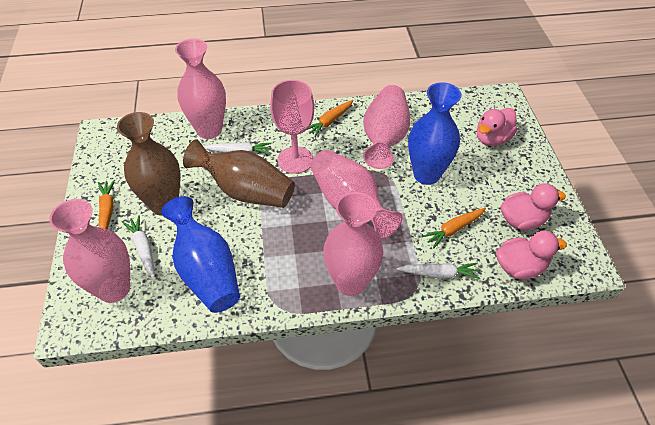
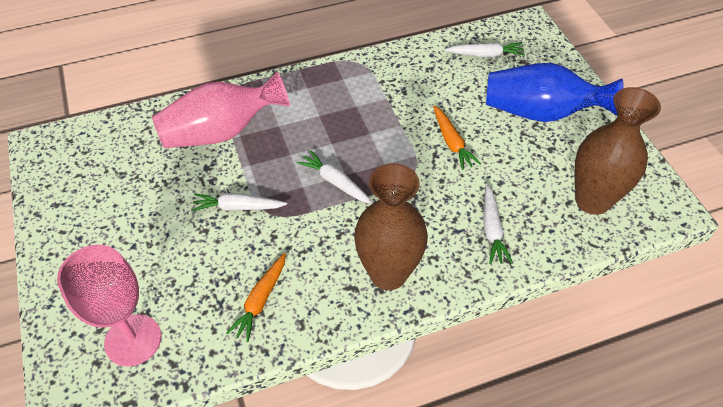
blue vase: [161,196,240,313] [408,82,462,185] = 2 -> [486,63,623,122] = 1
orange carrot: [98,180,115,230] [308,100,354,137] [422,208,486,249] = 3 -> [226,253,286,342] [433,106,481,170] = 2
pink duck: [477,108,518,146] [496,231,567,279] [501,183,566,230] = 3 -> none = 0
pink vase: [49,199,130,303] [175,38,226,139] [311,150,402,239] [323,192,383,296] [363,85,410,169] = 5 -> [152,71,290,148] = 1
white carrot: [122,215,155,277] [204,142,272,154] [397,263,480,279] = 3 -> [191,193,287,211] [297,150,373,204] [445,43,525,58] [483,184,513,264] = 4

